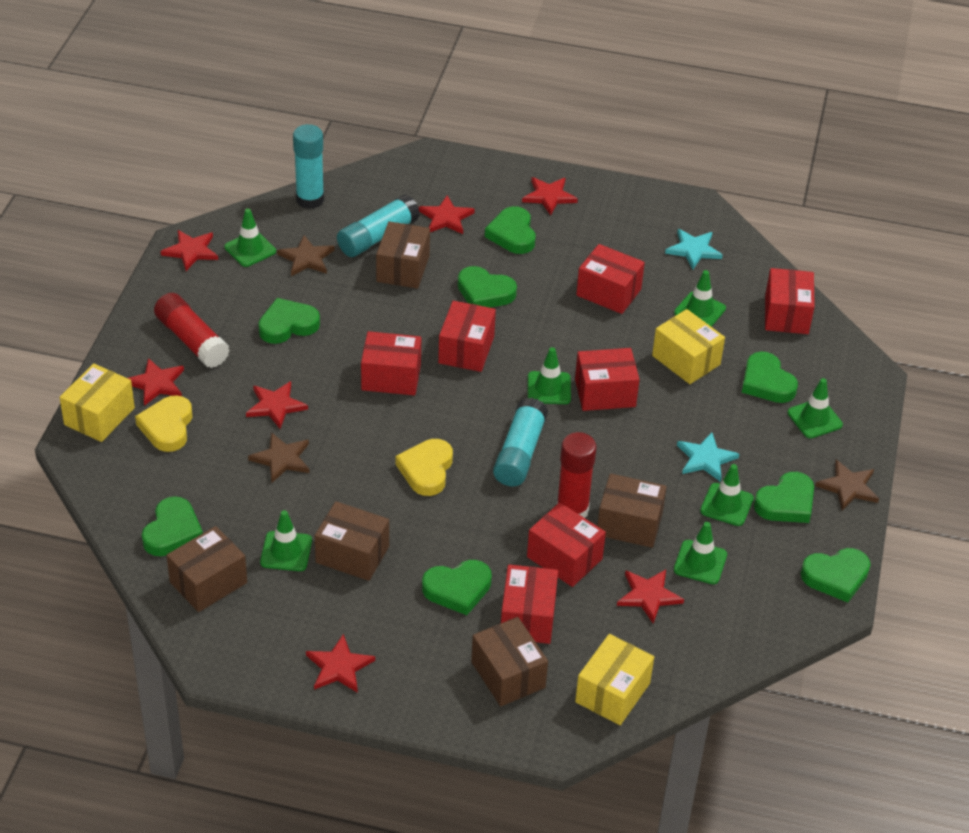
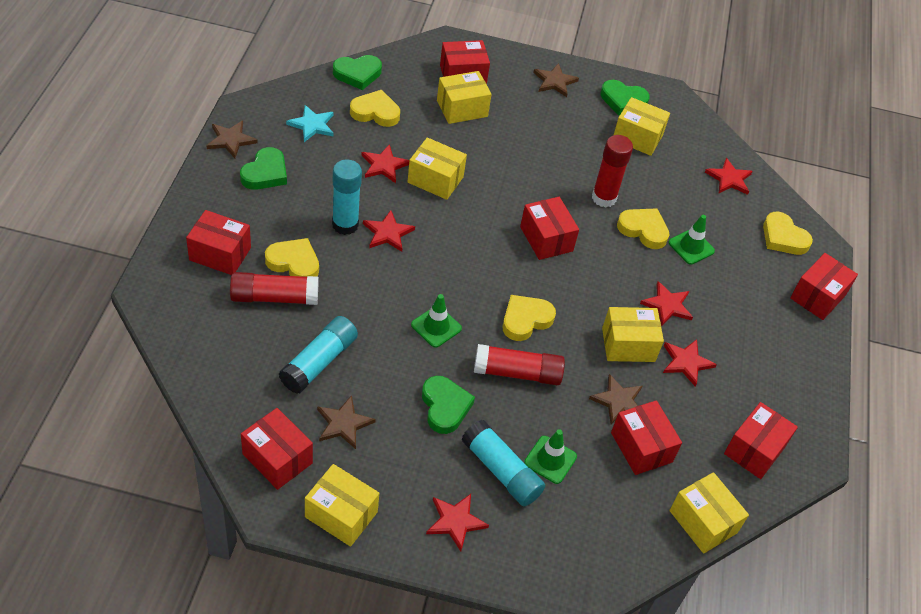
brown box: [166,526,247,612] [315,501,389,581] [376,221,430,289] [471,617,548,706] [597,474,667,548] = 5 -> none = 0
brown star: [248,432,309,483] [277,235,335,276] [815,460,879,510] = 3 -> [206,121,257,158] [317,395,376,449] [533,63,579,97] [589,374,642,424] = 4
green heart: [142,496,203,556] [258,298,320,344] [422,560,492,615] [458,266,517,308] [485,206,536,254] [742,352,798,403] [754,472,814,523] [801,548,871,602] = 8 -> [240,147,287,190] [333,55,382,90] [422,376,475,434] [600,80,650,116] = 4
green traffic cone: [224,209,276,267] [260,510,312,571] [528,347,571,404] [674,270,726,327] [674,522,727,584] [700,464,754,526] [787,378,843,438] = 7 -> [411,294,462,348] [524,429,577,484] [668,215,715,265] = 3
red glue stick: [154,293,230,368] [557,432,596,518] = 2 -> [230,272,319,305] [474,344,565,385] [592,135,633,207] = 3
red star: [128,358,184,406] [161,230,218,271] [246,381,308,429] [306,634,375,693] [419,195,475,234] [522,177,578,216] [617,570,684,624] = 7 -> [361,144,410,183] [363,210,415,252] [426,494,489,551] [640,281,693,326] [663,339,717,387] [705,158,753,195] = 6
turquoise star: [665,229,723,269] [677,432,739,482] = 2 -> [286,105,334,142] = 1
yellow box: [60,363,135,442] [575,634,654,725] [652,309,725,384] = 3 -> [305,464,380,547] [407,137,467,200] [437,71,492,124] [602,307,664,362] [614,97,670,156] [669,472,749,554] = 6
yellow heart: [135,395,193,452] [396,439,453,496] = 2 -> [265,238,319,277] [350,90,400,127] [503,295,556,341] [617,208,670,249] [763,212,813,255] = 5

